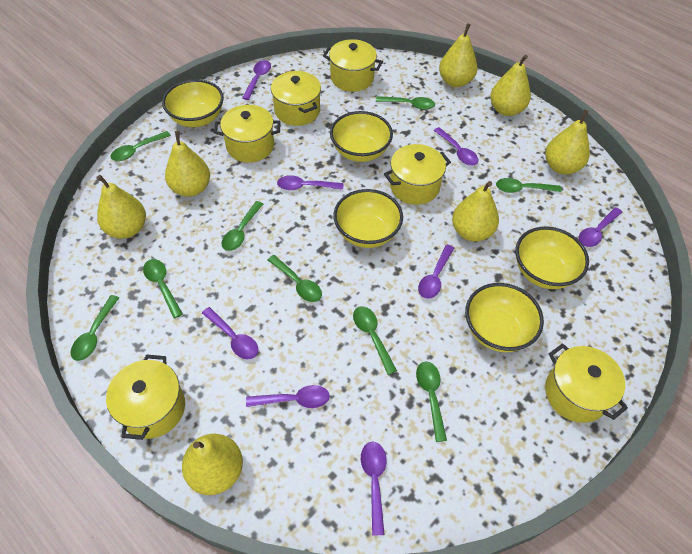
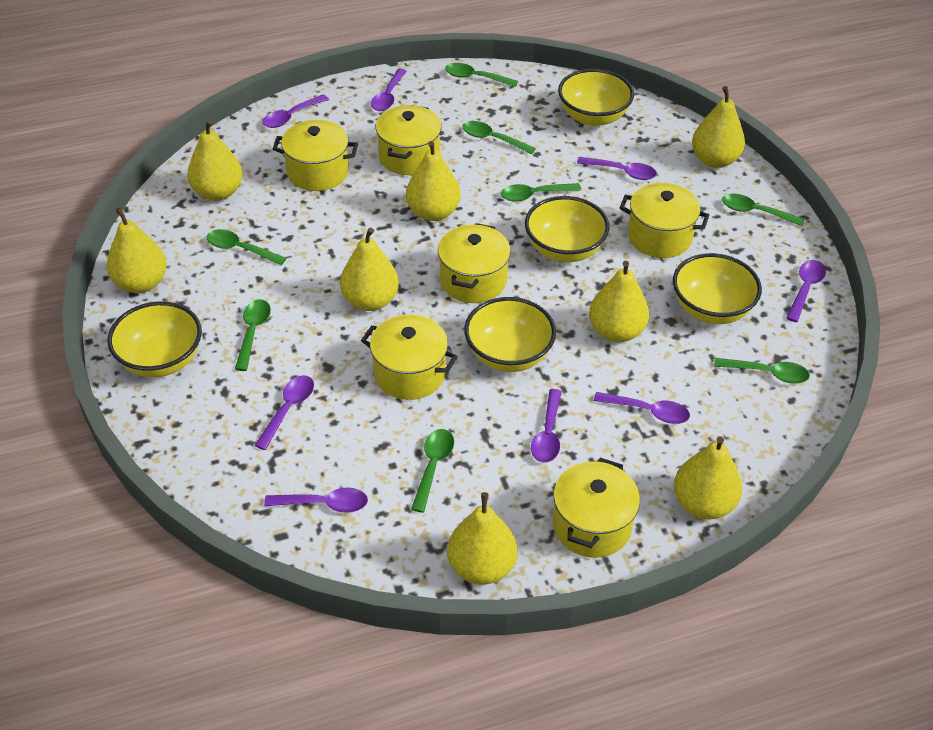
green spoon: [71,295,119,361] [110,131,171,161] [143,259,183,319] [221,201,263,251] [268,255,322,302] [353,306,397,375] [376,96,435,110] [416,361,447,442] [496,178,562,193] = 9 -> [206,229,286,265] [235,299,271,371] [411,429,454,513] [445,63,518,87] [462,121,536,154] [501,183,581,202] [714,358,810,384] [722,194,805,226] = 8
yellow pear: [97,175,146,239] [165,131,210,197] [182,434,243,495] [439,23,478,87] [452,181,499,242] [490,55,531,116] [545,110,590,174] = 7 -> [106,207,167,293] [187,119,243,201] [340,228,399,311] [406,141,460,221] [447,492,517,585] [589,261,649,342] [674,436,742,519] [692,86,745,168] = 8

